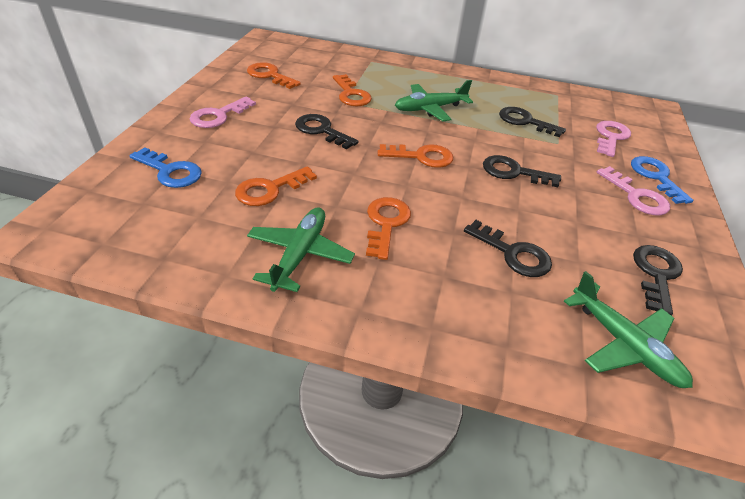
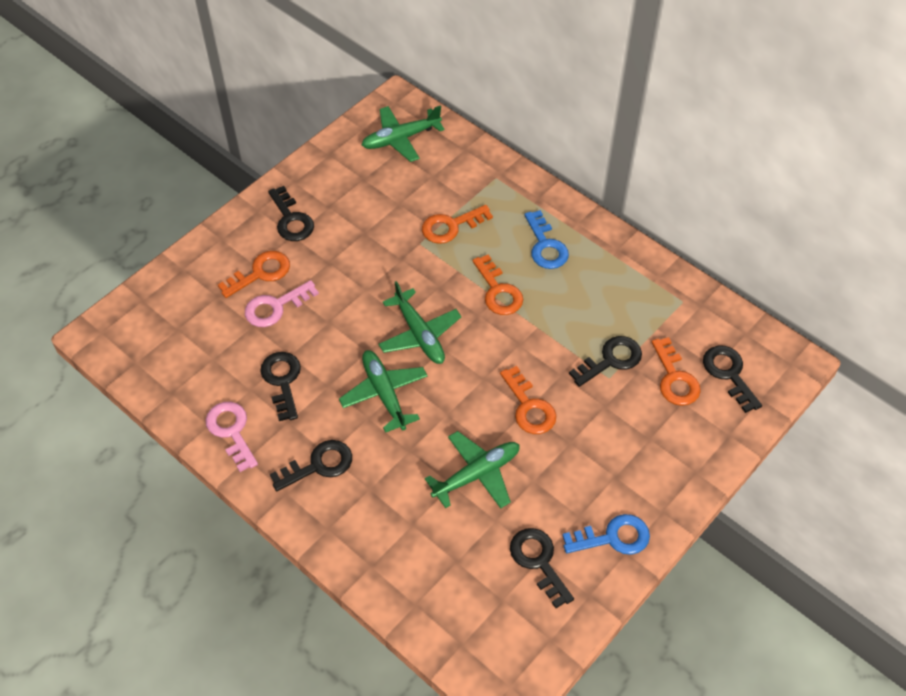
black key: [295,114,358,149] [464,220,552,277] [483,155,561,187] [499,107,566,137] [633,245,683,316] = 5 -> [260,352,301,421] [268,186,314,241] [270,440,352,491] [510,528,574,608] [569,336,642,387] [703,346,762,413] = 6
green plane: [247,207,355,292] [395,80,473,121] [564,271,693,388] = 3 -> [339,350,428,433] [362,105,445,162] [378,281,461,364] [425,431,520,509] = 4
pink key: [190,96,256,128] [596,121,631,157] [597,166,670,215] = 3 -> [206,402,258,472] [245,280,319,327] = 2

